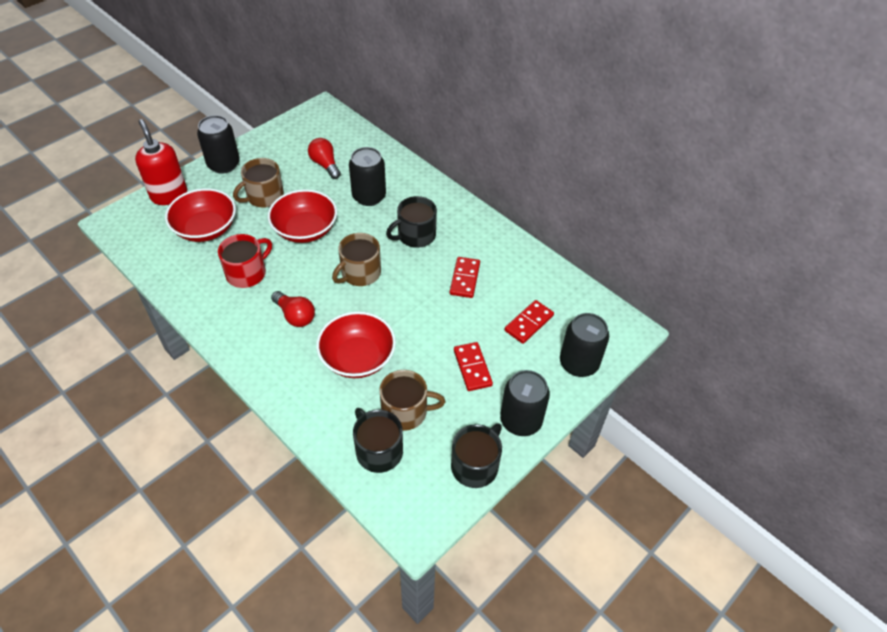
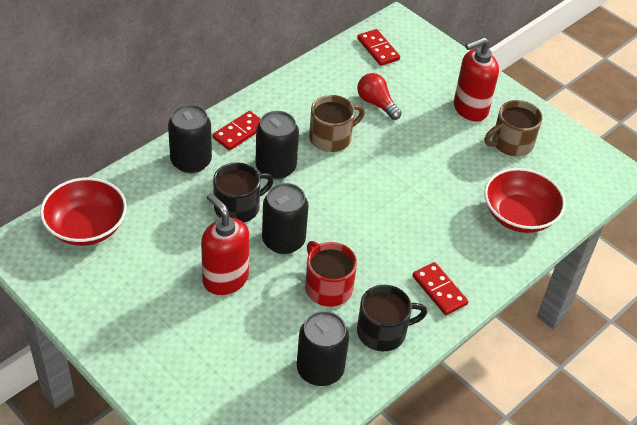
black mug: [353,408,403,473] [386,196,437,248] [451,423,502,488] = 3 -> [213,162,274,223] [357,285,427,351] = 2
brown mug: [233,158,284,208] [332,233,381,286] [379,370,445,431] = 3 -> [309,95,365,152] [485,100,542,156] = 2
red bowl: [165,188,236,242] [268,189,337,243] [316,311,396,378] = 3 -> [40,178,127,246] [484,168,566,233] = 2
red light bulb: [271,291,315,327] [308,138,341,179] = 2 -> [357,73,402,120] = 1
red soap dispenser: [135,119,187,205] = 1 -> [201,193,249,295] [454,37,499,121] = 2

